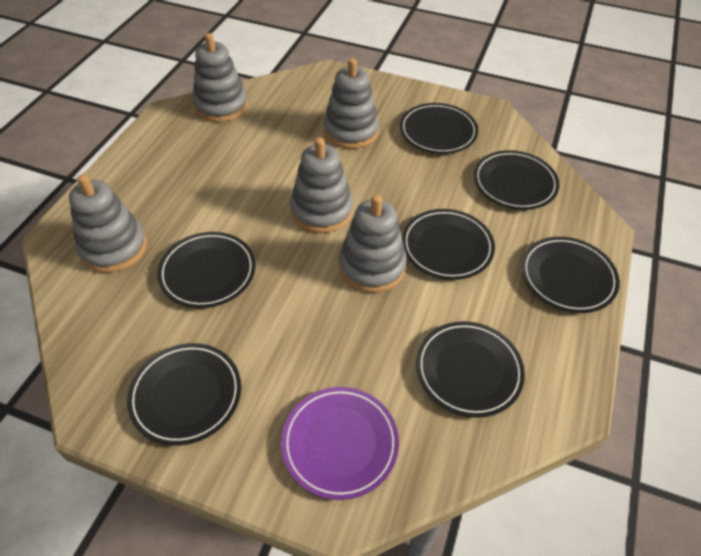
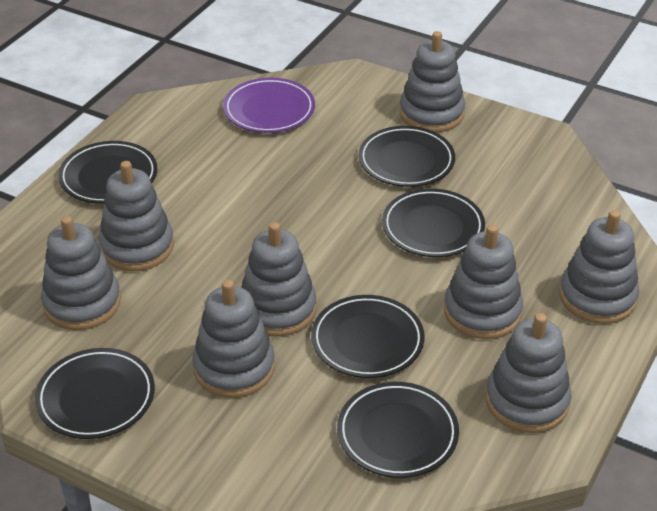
black plate: [127,343,241,446] [157,232,255,308] [400,103,478,154] [402,209,495,280] [416,321,525,418] [474,150,559,210] [521,237,620,313] = 7 -> [35,348,155,439] [58,141,157,204] [311,295,425,378] [337,382,459,478] [358,126,455,187] [382,188,485,257] = 6
grey stacking toy: [69,174,147,273] [193,33,248,122] [290,137,353,233] [323,58,379,149] [339,194,407,293] = 5 -> [41,216,121,330] [98,161,174,271] [192,280,275,398] [241,222,316,337] [400,31,465,132] [444,224,523,339] [486,313,571,433] [559,210,639,324] = 8

